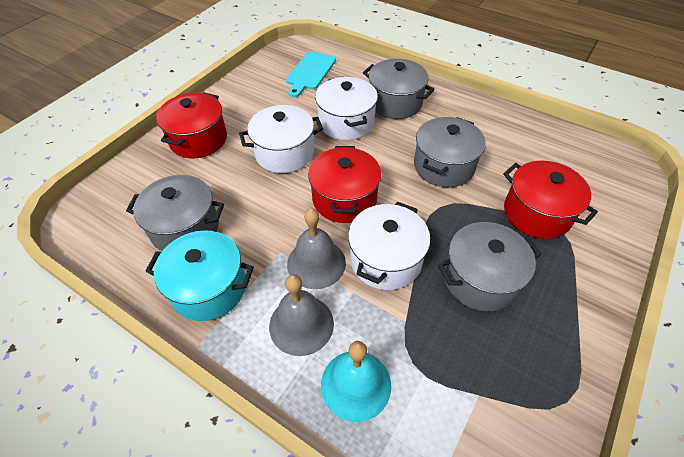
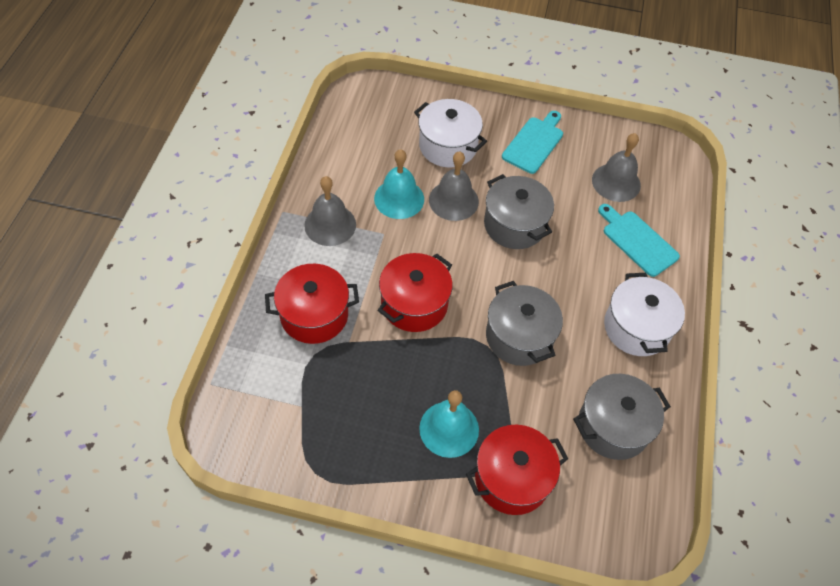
grey bell: [269,274,334,356] [287,209,346,289] = 2 -> [304,176,356,246] [429,151,479,221] [592,133,641,202] = 3
grey pot: [126,175,224,251] [363,59,435,119] [414,117,486,187] [438,222,541,311] = 4 -> [484,174,554,249] [486,281,563,366] [573,374,671,460] = 3
turquoise bell: [321,341,391,422] = 1 -> [374,149,424,219] [419,390,479,458] = 2
turquoise cutting board: [286,51,336,97] = 1 -> [502,111,563,174] [598,204,680,277] = 2
turquoise pot: [145,230,254,321] = 1 -> none = 0
white pot: [239,105,323,173] [315,77,378,140] [348,202,430,290] = 3 -> [414,99,487,167] [604,273,685,356] = 2

